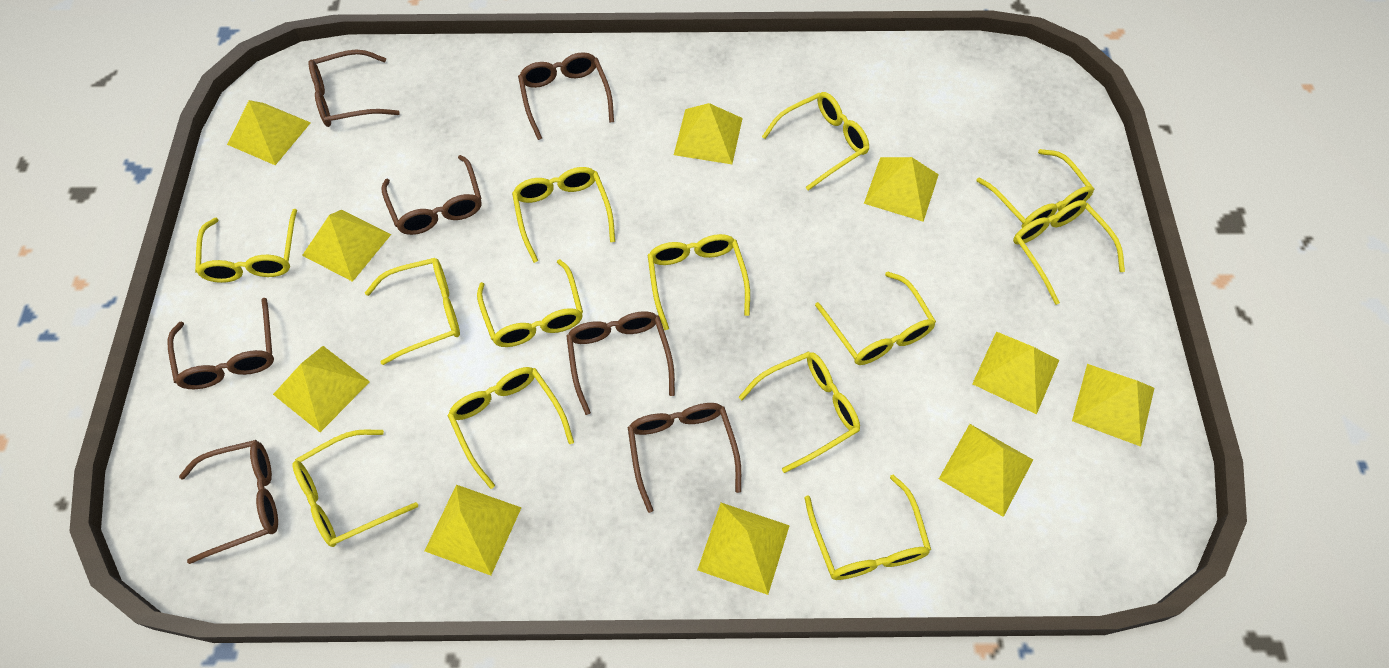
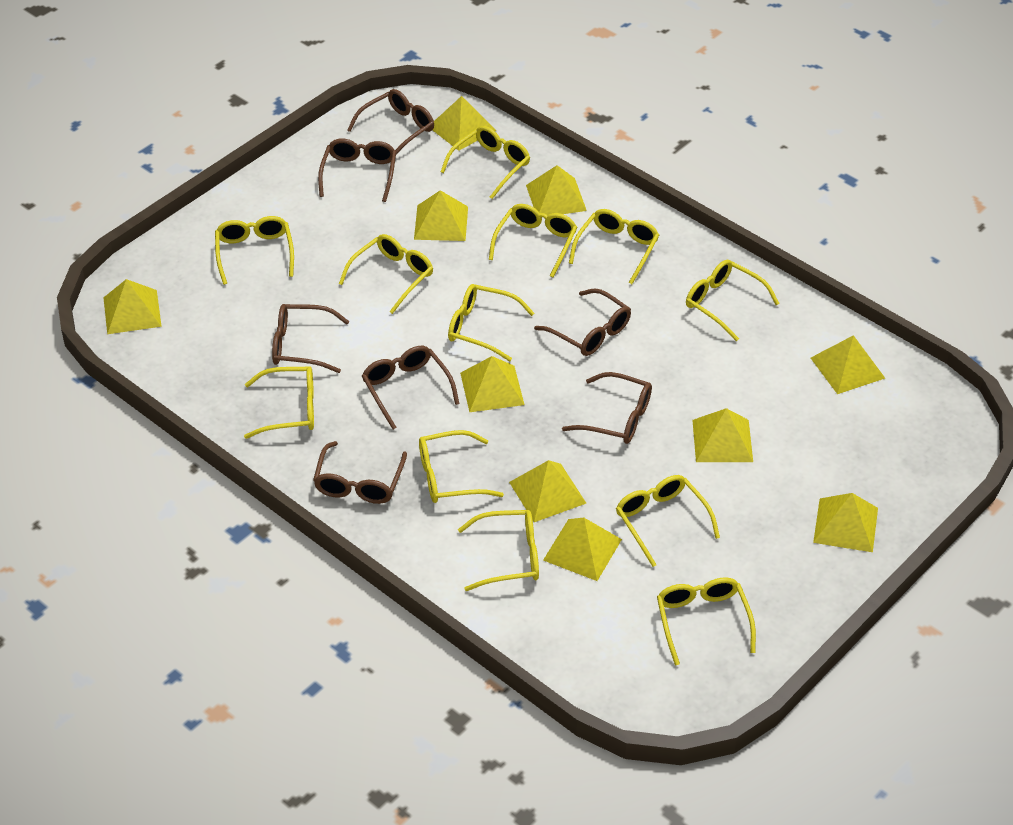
yellow glasses: [195,209,297,283] [292,430,418,547] [365,258,460,365] [447,367,574,489] [477,259,583,347] [512,167,615,263] [648,234,750,330] [738,351,860,473] [762,92,869,191] [805,474,931,580] [815,271,936,365] [976,149,1094,228] [1013,200,1125,305] = 13 -> [215,216,294,285] [244,366,314,439] [339,234,433,314] [419,430,504,503] [440,126,530,199] [448,284,534,361] [458,510,539,591] [489,204,577,277] [569,209,659,284] [616,475,720,567] [657,577,756,666] [686,260,780,341] = 12

